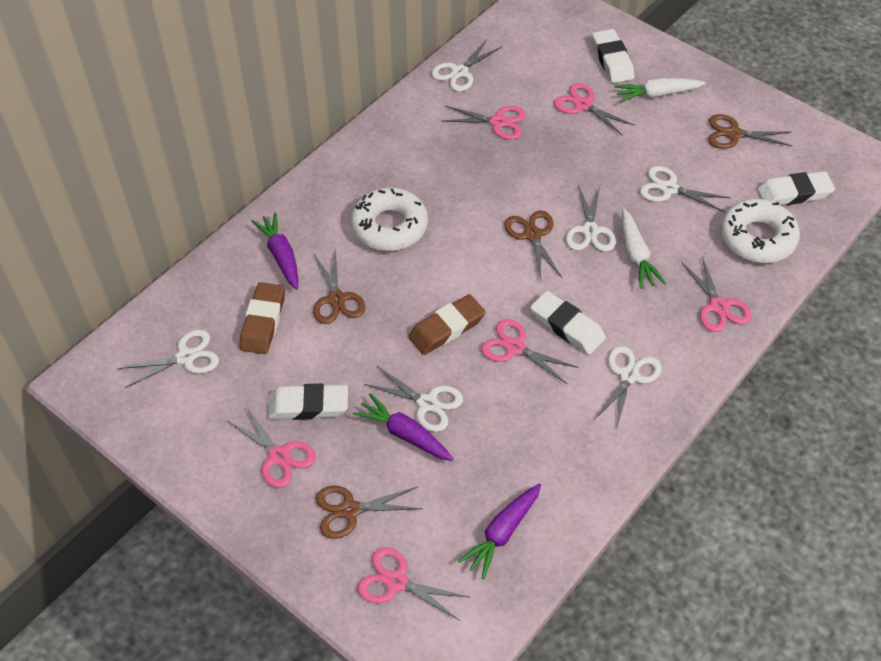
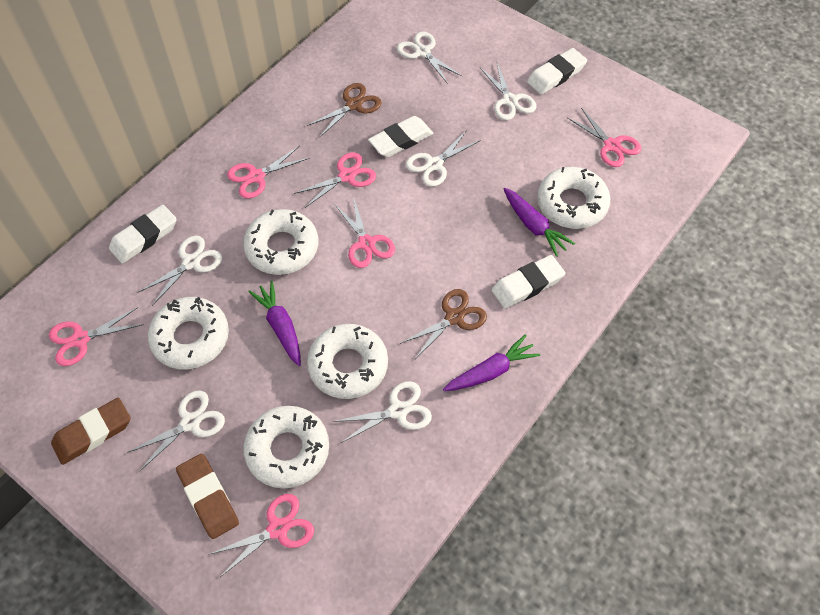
brown scissors: [313,249,365,324] [316,486,423,539] [505,210,563,281] [708,114,792,149] = 4 -> [307,83,382,137] [400,289,487,359] = 2
white carrot: [614,78,706,103] [622,209,666,289] = 2 -> none = 0
white donut: [351,187,428,251] [720,199,800,263] = 2 -> [148,297,229,370] [243,209,318,275] [243,406,329,489] [307,324,388,399] [537,167,610,229] = 5

